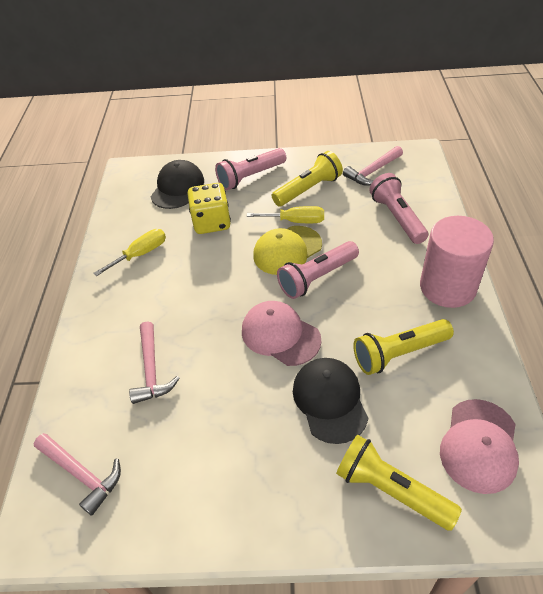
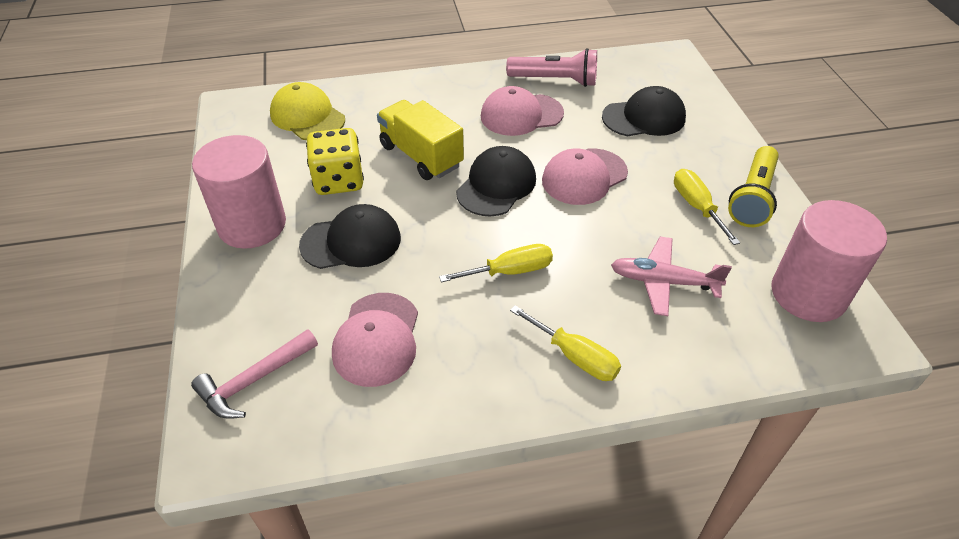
black cap: [151,160,204,209] [293,358,368,444] = 2 -> [299,204,401,269] [456,146,536,217] [602,86,686,136] = 3
pink cap: [242,301,321,366] [440,399,519,494] = 2 -> [332,293,418,387] [481,86,564,136] [542,148,628,205] = 3
pink cylinder: [420,216,494,308] = 1 -> [192,135,286,249] [771,200,887,322] = 2
pink flashlight: [215,148,286,190] [277,241,359,299] [369,173,428,244] = 3 -> [506,48,597,87] = 1
pink hammer: [34,433,121,516] [129,321,179,404] [343,146,403,186] = 3 -> [191,329,318,419] = 1
pink plane: none = 0 -> [611,236,732,316] = 1
yellow flashlight: [272,151,343,206] [336,435,462,531] [353,319,454,375] = 3 -> [728,146,779,227] = 1
yellow screwdriver: [93,229,166,276] [246,206,324,223] = 2 -> [439,244,553,282] [510,305,621,381] [674,169,740,245] = 3
yellow truck: none = 0 -> [377,100,464,180] = 1

